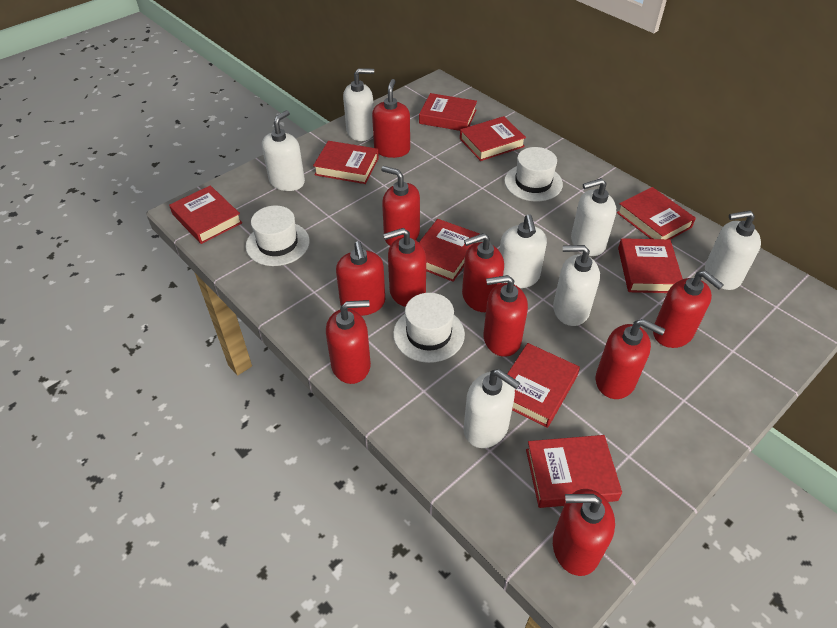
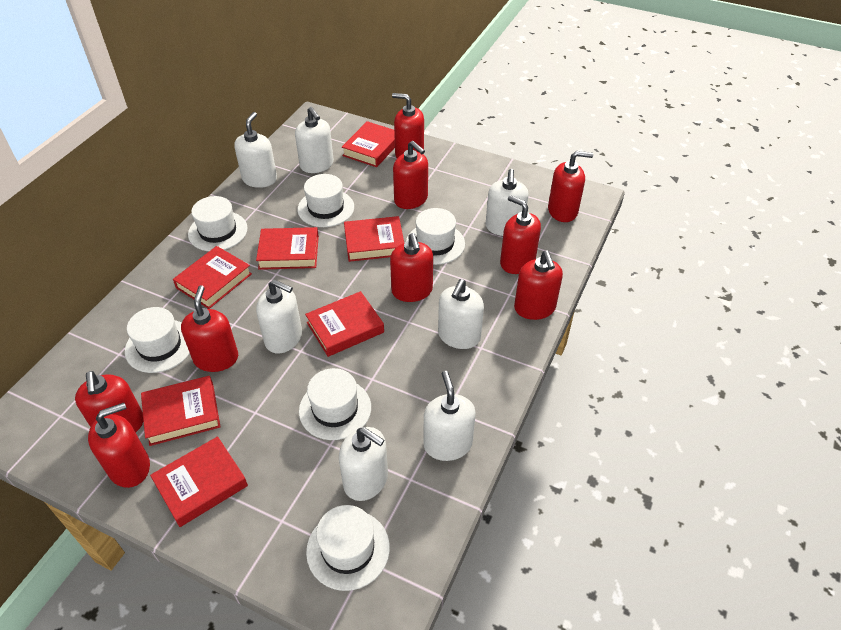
red book: [169,185,242,244] [313,141,379,184] [419,93,477,131] [419,219,480,282] [460,116,526,161] [507,343,580,428] [526,435,622,508] [617,187,696,240] [618,238,683,293] = 9 -> [141,376,220,446] [150,436,248,527] [173,246,252,309] [256,227,319,270] [305,291,384,357] [342,121,395,167] [344,216,404,262] = 7
red soap dispenser: [326,300,371,384] [336,241,385,316] [372,79,410,158] [381,166,420,246] [383,228,426,307] [462,233,504,312] [483,275,528,357] [553,489,615,576] [596,319,665,399] [653,270,724,348] = 10 -> [75,371,143,433] [88,403,150,488] [181,285,238,372] [390,233,433,302] [392,93,424,158] [393,141,428,209] [500,195,541,274] [514,251,563,320] [548,151,593,222] = 9
white hat: [246,205,310,266] [393,293,465,363] [504,147,563,201] = 3 -> [125,307,190,373] [188,196,248,251] [297,174,354,227] [299,368,371,440] [306,505,390,591] [406,208,465,265] = 6

